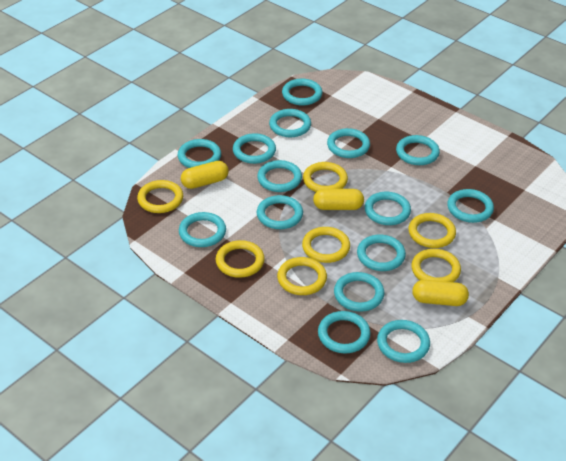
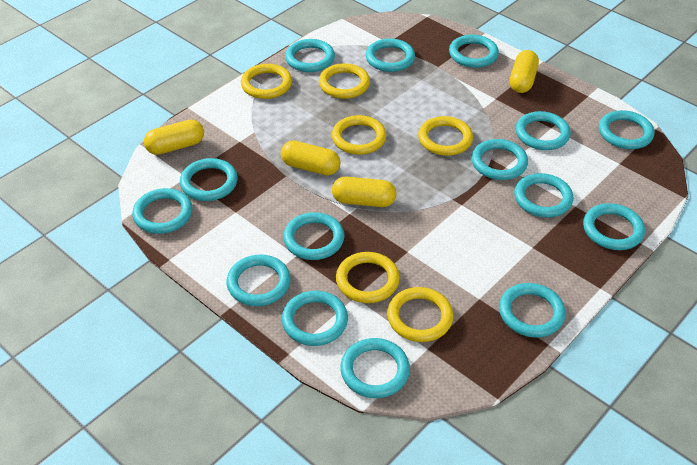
yellow capsule: [181,161,229,189] [313,189,364,210] [412,280,469,306] = 3 -> [144,119,204,155] [281,140,340,176] [332,177,396,207] [510,50,539,93] = 4
yellow ring: [137,180,183,213] [216,240,265,278] [277,257,327,295] [302,227,350,263] [303,162,348,192] [408,213,456,248] [411,249,461,282] = 7 -> [241,64,292,99] [319,63,370,99] [332,115,386,155] [336,252,400,303] [387,287,453,342] [418,116,473,156] = 6

